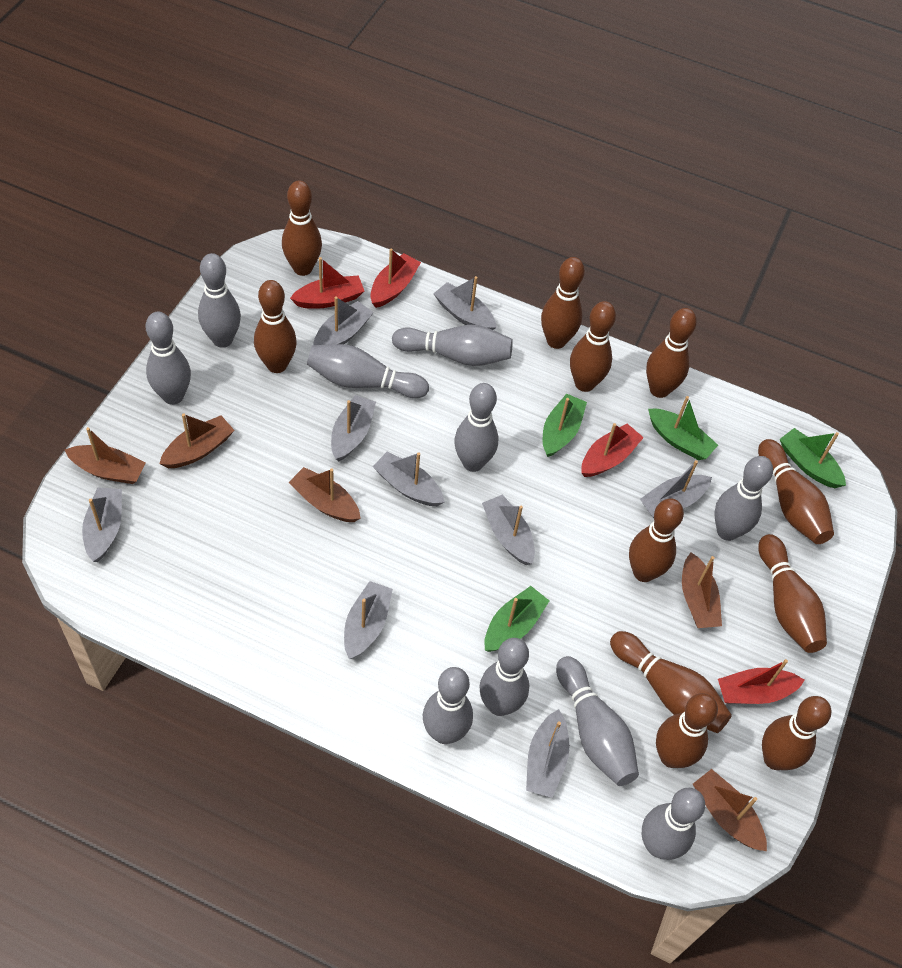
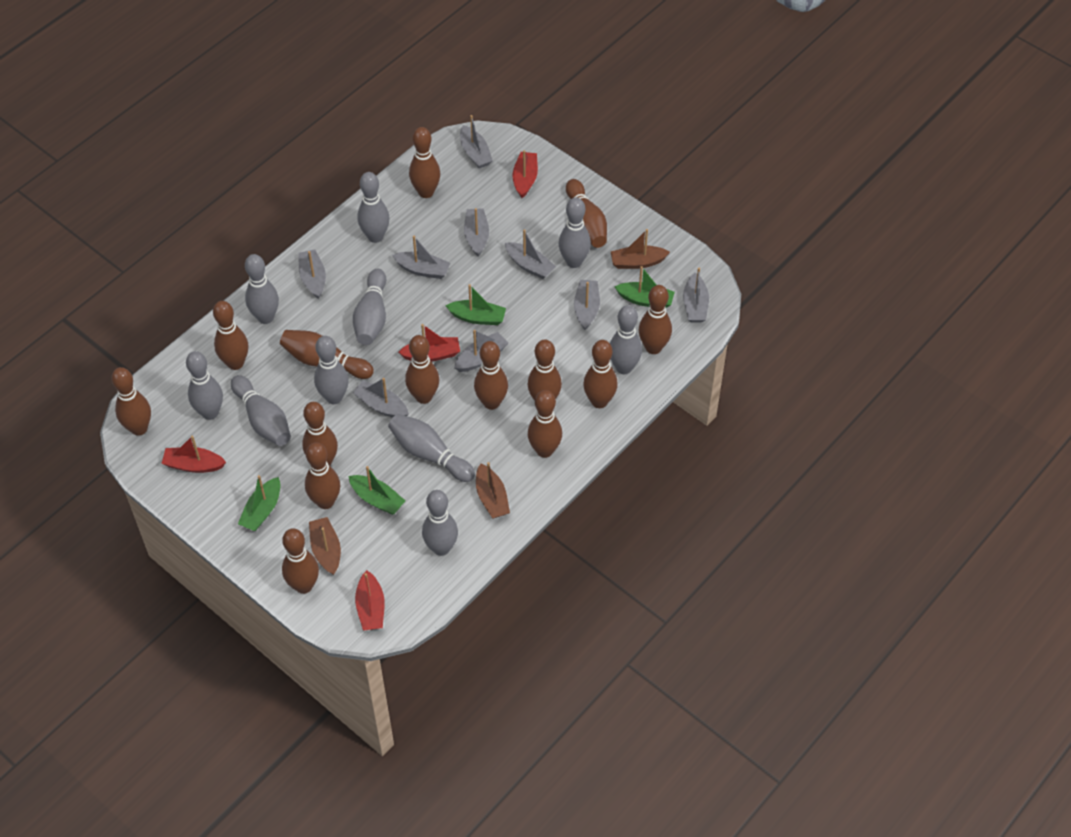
brown boat: [65,427,146,484] [159,414,234,468] [288,467,361,522] [682,552,722,628] [693,769,767,851] = 5 -> [309,517,341,575] [476,462,510,518] [611,229,670,269] = 3
brown bowling pin: [254,280,297,373] [282,181,322,276] [541,257,585,349] [570,301,616,392] [610,631,732,733] [629,498,684,582] [646,308,697,398] [656,693,718,768] [758,439,834,544] [758,534,827,653] [762,696,831,770] = 11 -> [111,367,151,436] [213,301,248,370] [280,330,374,379] [282,528,319,594] [302,402,338,466] [305,442,340,509] [405,335,439,404] [409,127,441,198] [474,341,508,410] [528,339,562,401] [528,390,562,458] [566,179,607,248] [583,340,618,408] [639,285,672,354] = 14

